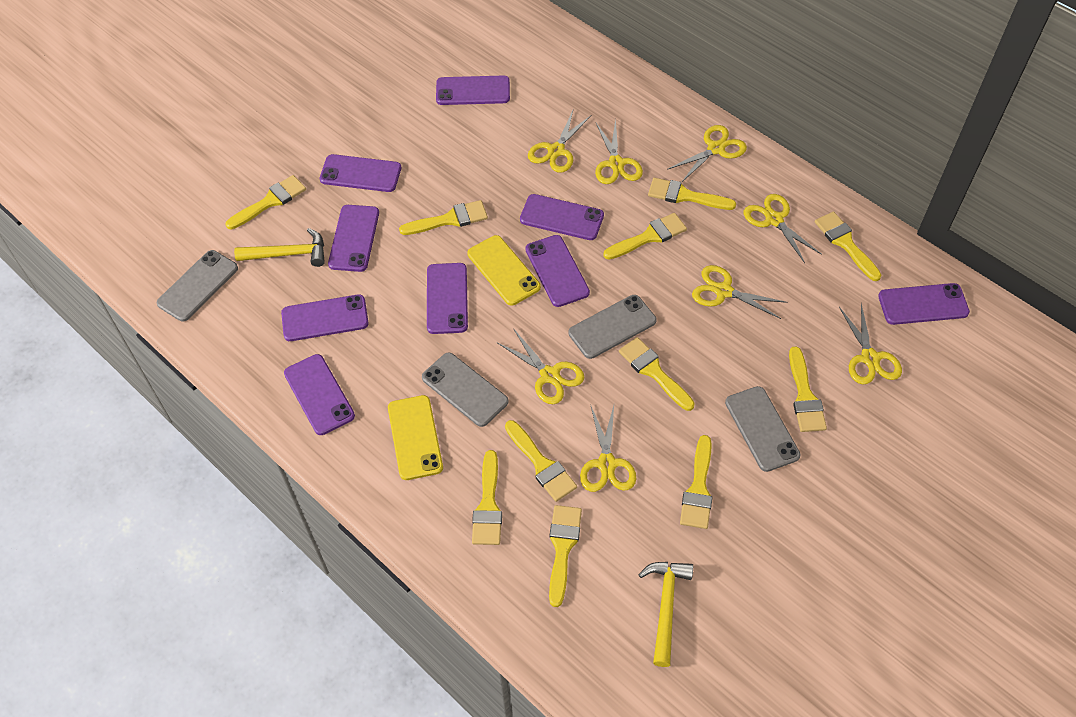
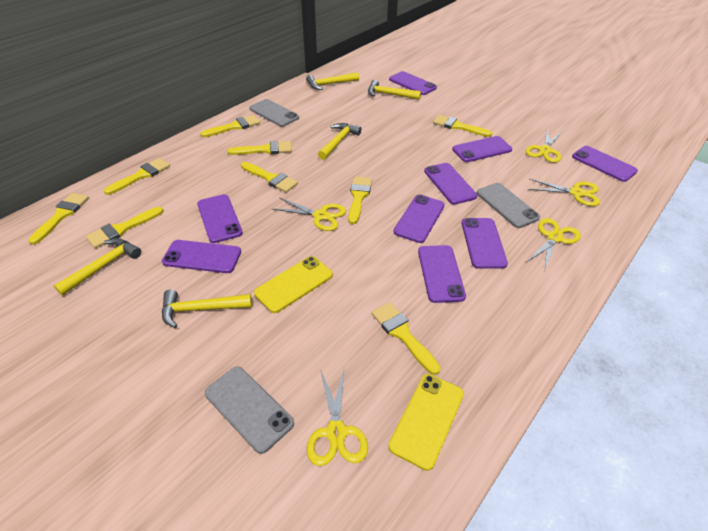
grey phone: [157,250,238,322] [422,352,508,427] [568,295,656,359] [725,386,801,472] = 4 -> [205,366,294,454] [249,99,299,127] [477,183,540,228] = 3
yellow brush: [225,175,306,229] [399,200,488,235] [472,450,502,545] [505,420,577,502] [549,505,582,607] [603,213,687,260] [619,337,695,411] [648,178,736,210] [680,435,712,529] [789,346,827,432] [815,211,881,281] = 11 -> [29,193,89,245] [86,207,164,248] [104,158,170,195] [200,115,260,137] [228,141,292,155] [241,162,298,192] [348,176,372,224] [371,302,441,375] [433,115,492,137] = 9
yellow hammer: [234,228,325,267] [638,562,693,667] = 2 -> [54,238,141,296] [162,290,252,328] [306,72,359,90] [318,123,361,160] [368,80,421,100] = 5
yellow scissors: [498,328,584,404] [528,111,591,173] [580,404,636,492] [595,119,643,184] [667,125,747,183] [692,265,788,319] [744,194,822,263] [839,303,902,384] = 8 -> [272,198,346,231] [307,370,368,466] [526,129,561,163] [527,218,581,270] [528,179,600,206] = 5

